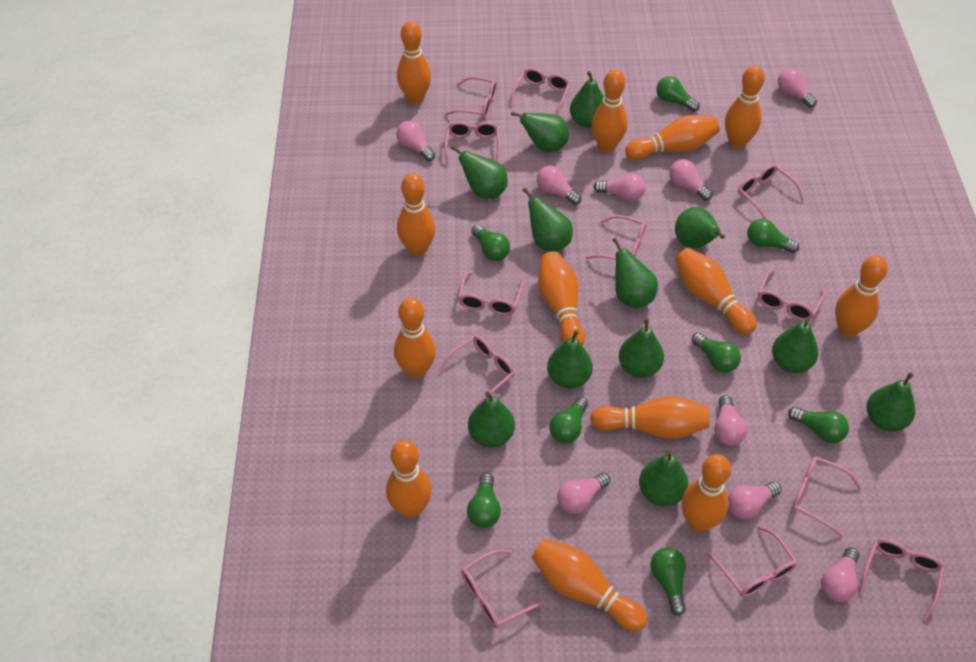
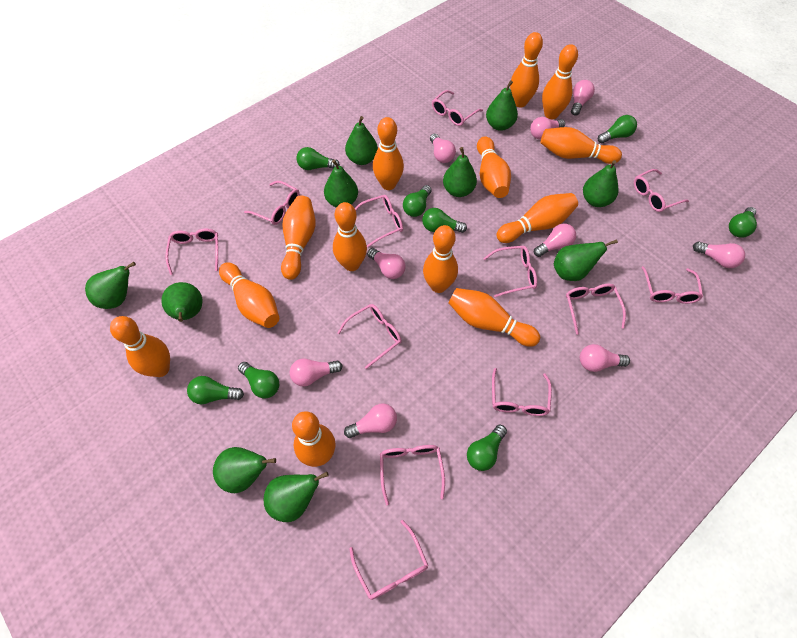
green pear: [450,145,508,199] [468,391,515,448] [511,112,569,152] [523,187,573,252] [547,330,593,389] [570,71,604,128] [612,237,658,309] [619,318,664,378] [639,450,688,506] [675,207,725,249] [772,319,818,373] [867,372,915,431] = 12 -> [85,262,136,309] [161,282,203,322] [213,447,276,493] [264,472,329,522] [324,160,358,208] [345,116,378,165] [443,147,477,197] [486,80,518,131] [554,239,618,281] [583,160,619,207] = 10

